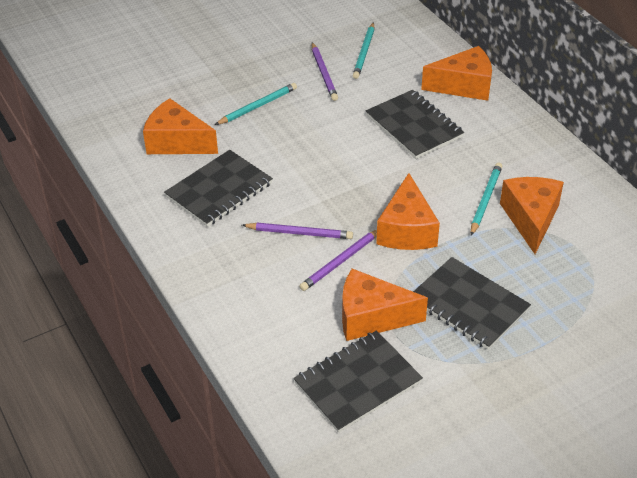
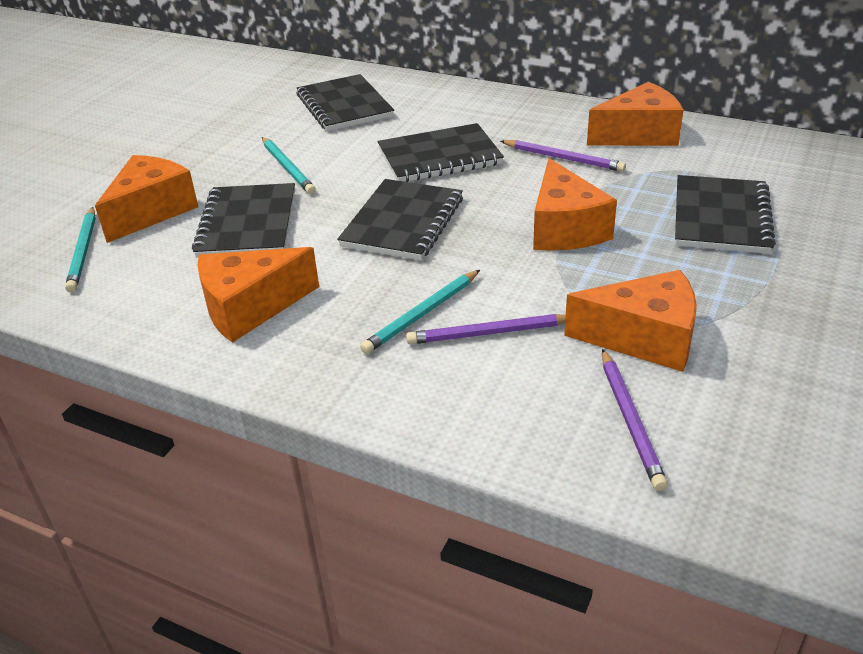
black notebook: [164,150,273,227] [294,331,423,433] [366,90,464,159] [413,257,531,350] = 4 -> [192,183,295,258] [296,74,394,131] [337,179,463,260] [378,123,504,182] [675,175,776,254] = 5

